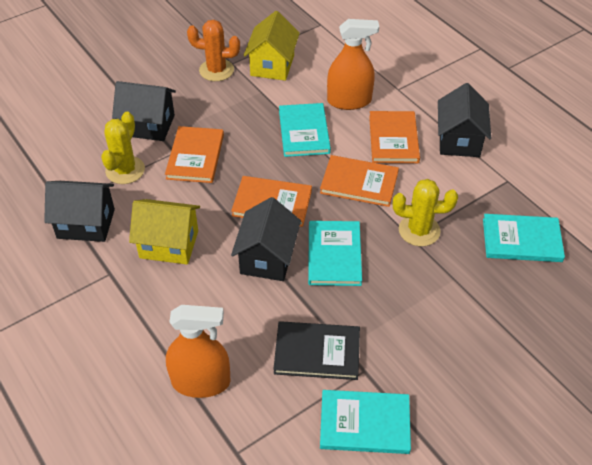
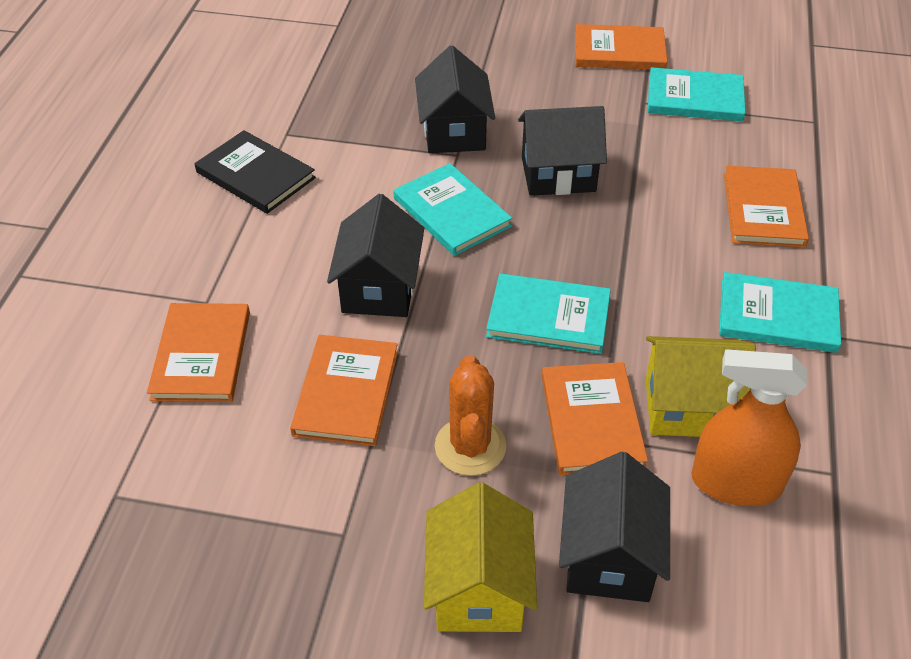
orange book: [165,126,224,183] [231,176,312,227] [320,155,399,207] [369,111,420,163] = 4 -> [147,303,250,402] [290,335,398,446] [542,362,648,475] [575,24,667,70] [724,166,809,248] = 5
orange spray bottle: [166,305,231,398] [327,19,379,110] = 2 -> [692,350,807,506] = 1
yellow cactus: [101,112,145,184] [393,179,458,246] = 2 -> none = 0

